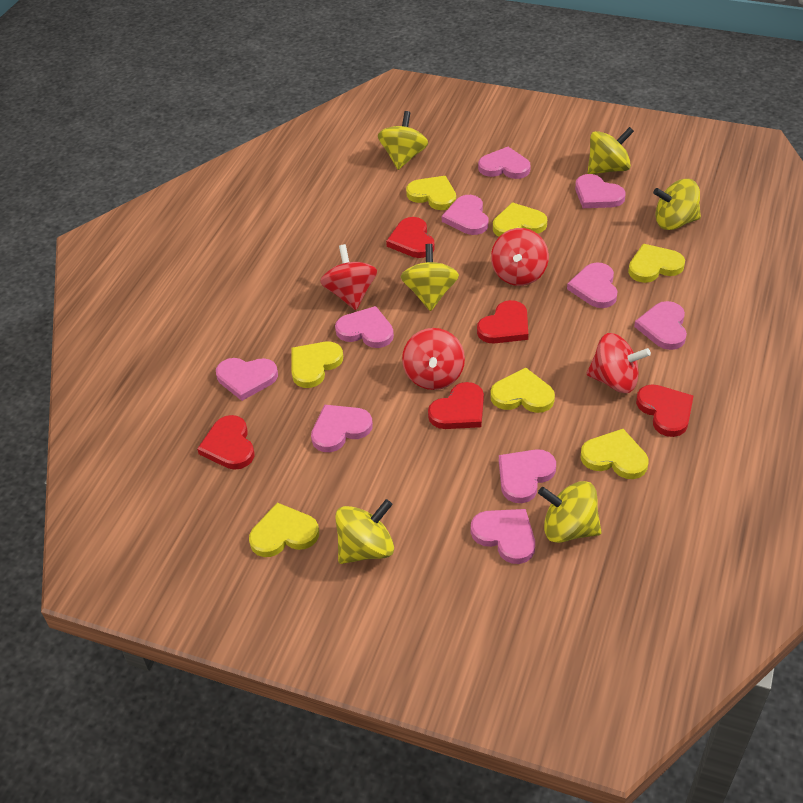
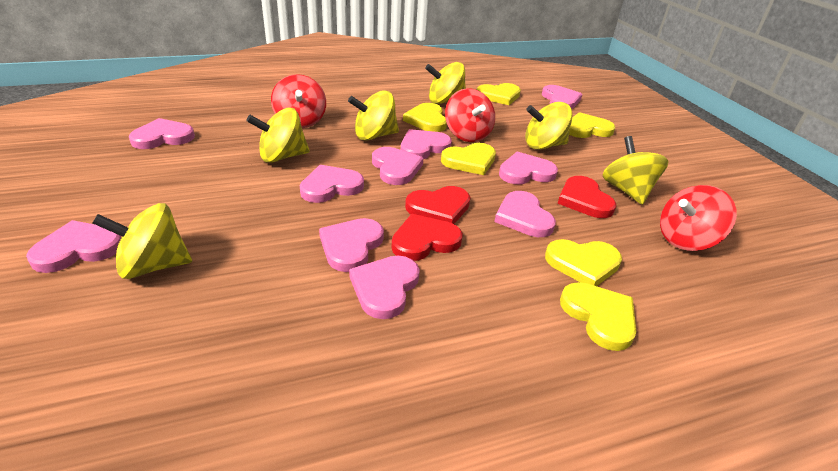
red heart: [197,415,254,470] [386,217,435,258] [428,382,484,429] [477,300,528,344] [636,384,693,437] = 5 -> [391,214,463,261] [405,186,471,224] [557,176,616,218] = 3
red spinning top: [320,244,377,310] [402,328,465,390] [491,228,549,286] [586,333,651,393] = 4 -> [271,74,326,128] [445,88,495,142] [660,185,737,251] = 3
yellow heart: [249,503,319,557] [292,342,343,388] [406,176,456,210] [490,368,555,413] [493,202,547,237] [580,429,648,479] [628,244,685,283] = 7 -> [403,103,447,132] [441,143,496,175] [477,83,521,105] [545,239,622,286] [560,282,636,351] [569,112,615,138] = 6

